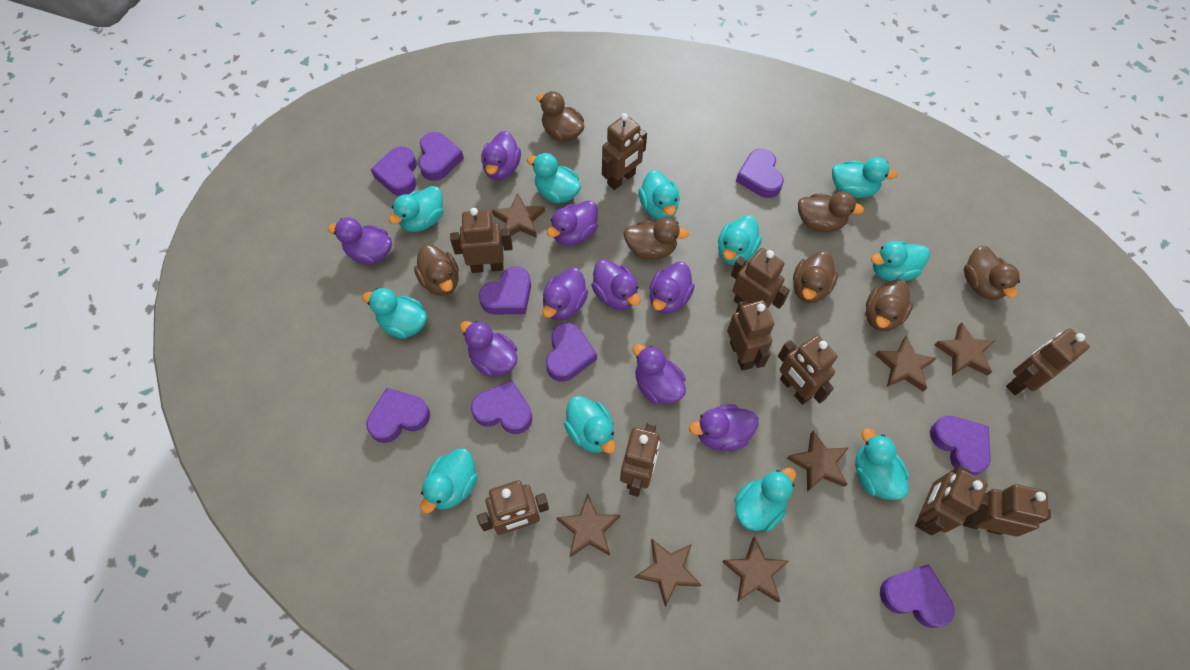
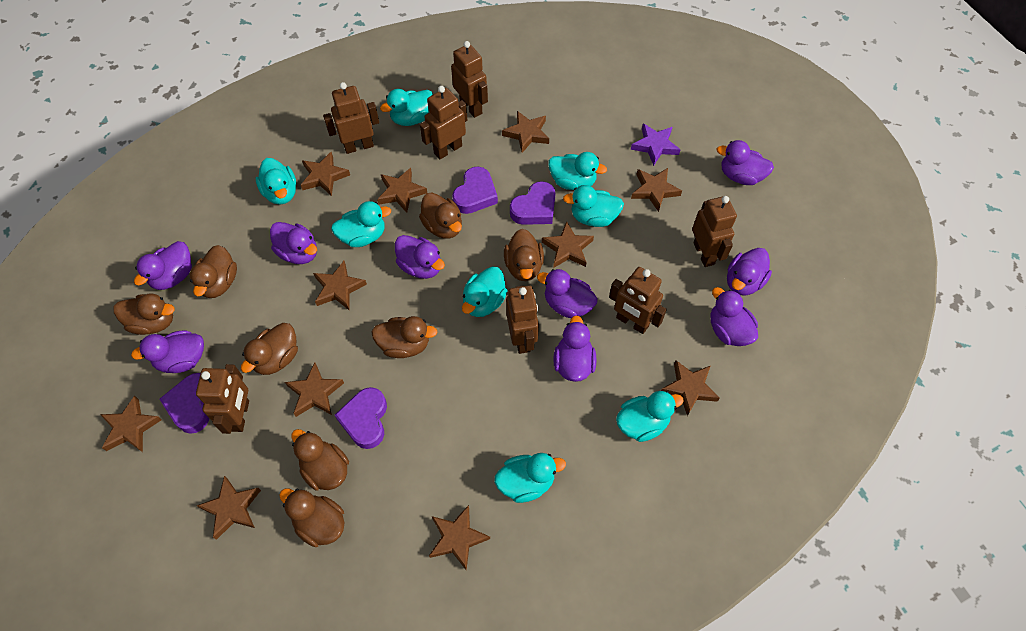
brown duck: [414,244,459,296] [536,91,584,142] [624,217,689,260] [793,251,838,303] [798,191,864,232] [866,279,913,331] [964,246,1020,300] = 7 -> [114,294,175,335] [189,245,237,298] [241,323,298,375] [279,488,345,547] [291,429,349,491] [371,316,437,358] [419,193,462,239] [504,229,544,281] = 8
brown robot: [450,208,513,273] [477,480,549,535] [602,113,647,190] [620,423,660,497] [727,300,774,371] [731,248,790,309] [778,335,837,405] [915,465,988,535] [963,484,1051,537] [1006,329,1090,395] = 10 -> [196,364,249,434] [323,82,379,154] [420,86,467,159] [451,41,488,118] [506,286,539,354] [609,267,667,334] [692,196,737,267] = 7
brown star: [492,193,545,238] [556,493,620,557] [635,539,701,607] [722,536,789,602] [787,431,849,492] [875,336,936,392] [934,323,994,376] = 7 -> [100,396,162,452] [197,476,261,540] [285,362,344,417] [301,152,350,196] [313,261,367,310] [377,168,427,213] [429,505,490,571] [502,111,549,153] [542,221,594,268] [631,168,682,212] [661,360,720,416] = 11
purple heart: [366,388,430,443] [371,146,417,196] [419,132,464,181] [471,380,532,434] [479,266,531,314] [546,323,597,382] [736,149,784,198] [880,564,954,628] [930,416,991,476] = 9 -> [160,373,209,434] [335,387,387,449] [452,167,498,214] [510,181,555,225] = 4
purple star: none = 0 -> [631,123,681,166] = 1
turquoise duck: [362,288,427,339] [389,186,443,232] [420,448,478,514] [527,153,581,203] [564,396,616,454] [638,170,680,220] [718,215,762,265] [734,468,796,532] [832,157,898,198] [855,428,909,500] [871,241,930,281] = 11 -> [256,158,296,205] [331,201,391,247] [380,89,433,126] [462,267,508,317] [494,453,566,503] [548,152,607,190] [563,185,624,227] [616,391,684,442] = 8

